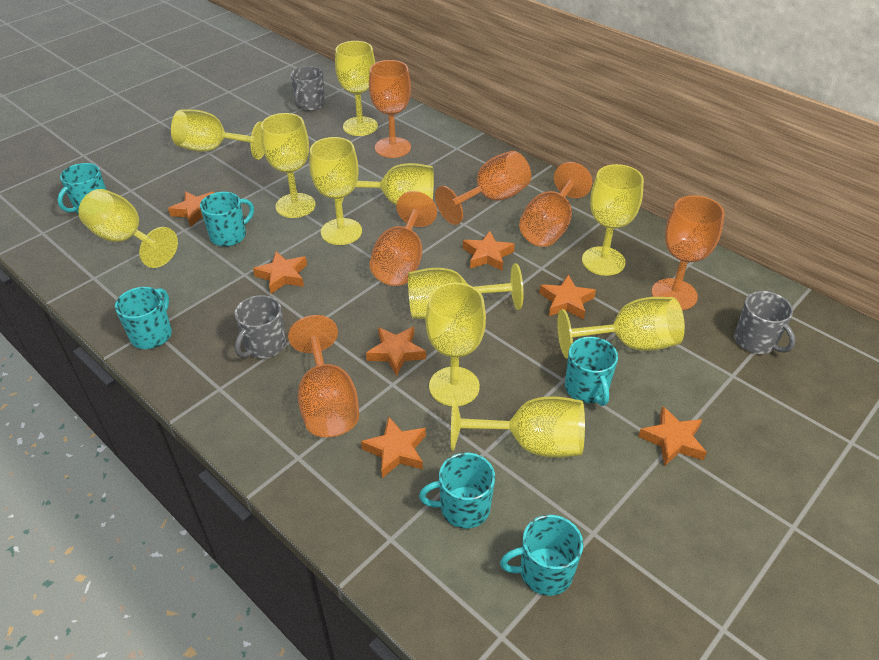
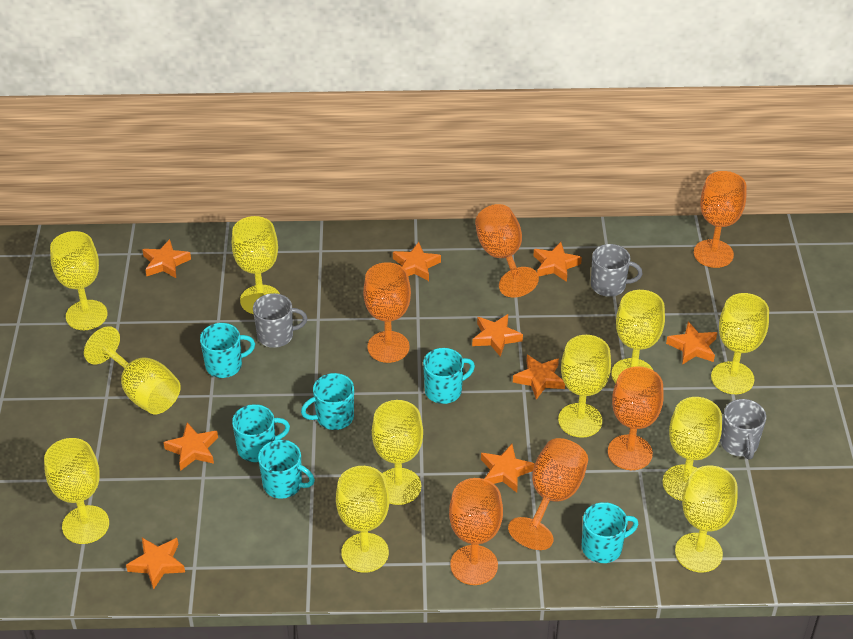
orange star: [168,191,215,228] [253,251,307,294] [361,416,426,478] [366,326,426,376] [463,231,515,271] [539,275,596,320] [638,406,707,466] = 7 -> [126,538,185,590] [142,239,191,278] [163,423,218,471] [393,242,441,281] [472,314,523,357] [481,444,535,493] [513,355,565,400] [534,242,582,282] [666,322,717,365] = 9

